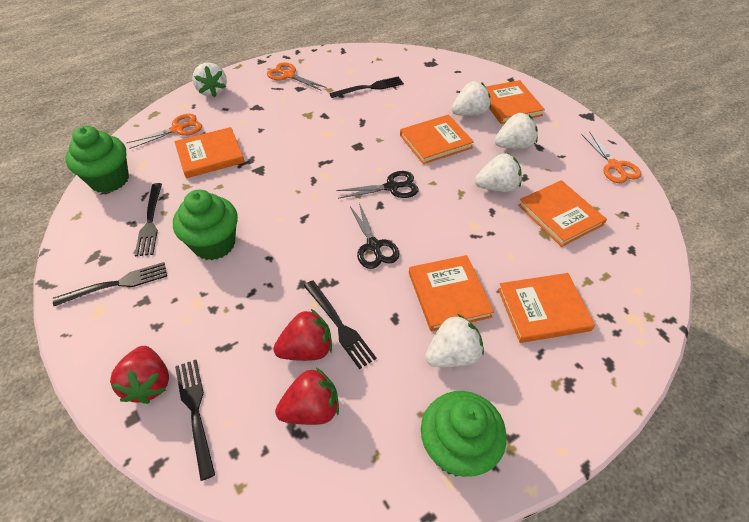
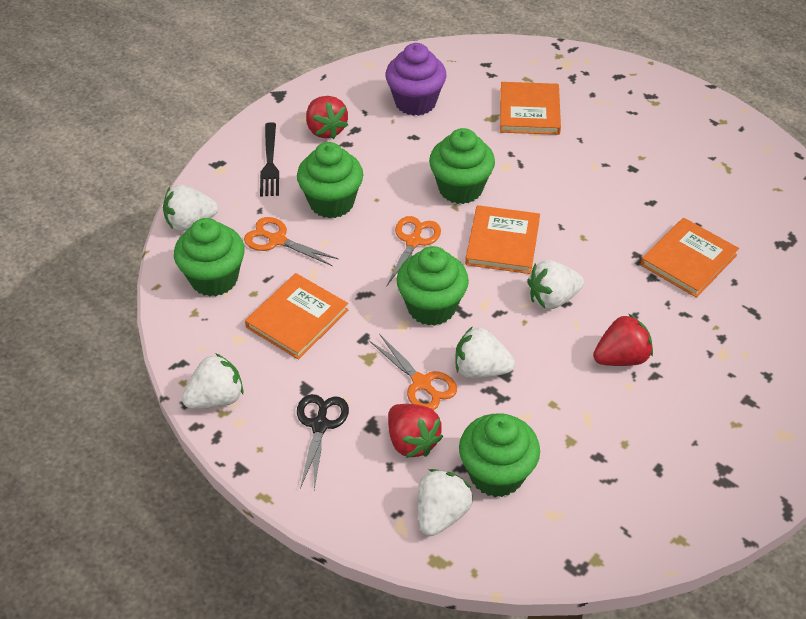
black fork: [53,262,167,306] [135,183,162,256] [175,360,215,481] [304,280,377,369] [329,76,404,98] = 5 -> [260,122,279,197] = 1
black scissors: [336,171,419,199] [350,203,399,269] = 2 -> [297,394,349,490] = 1
green cupcake: [65,126,129,193] [173,190,238,260] [421,391,507,477] = 3 -> [174,218,245,297] [297,142,363,218] [396,246,469,326] [429,128,495,204] [459,413,540,497] = 5
orange book: [174,127,245,178] [400,115,474,164] [409,255,494,332] [486,80,545,124] [498,273,595,343] [518,180,607,247] = 6 -> [245,273,348,360] [465,205,540,274] [500,82,561,135] [641,218,739,298] = 4
purple cupcake: none = 0 -> [385,43,446,116] = 1

